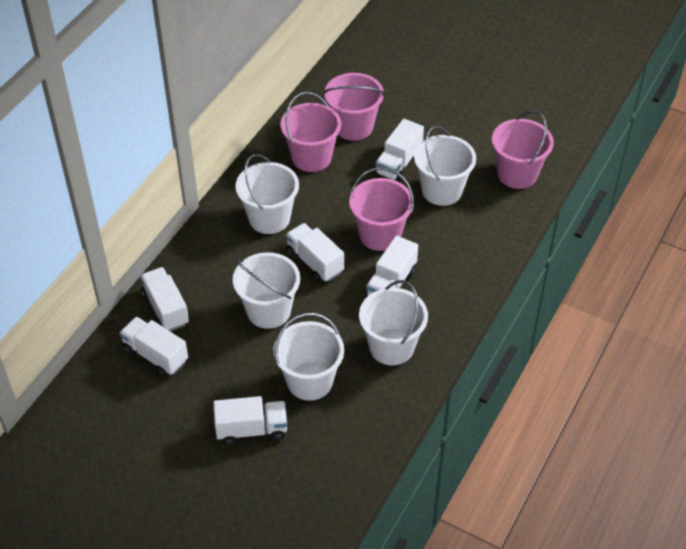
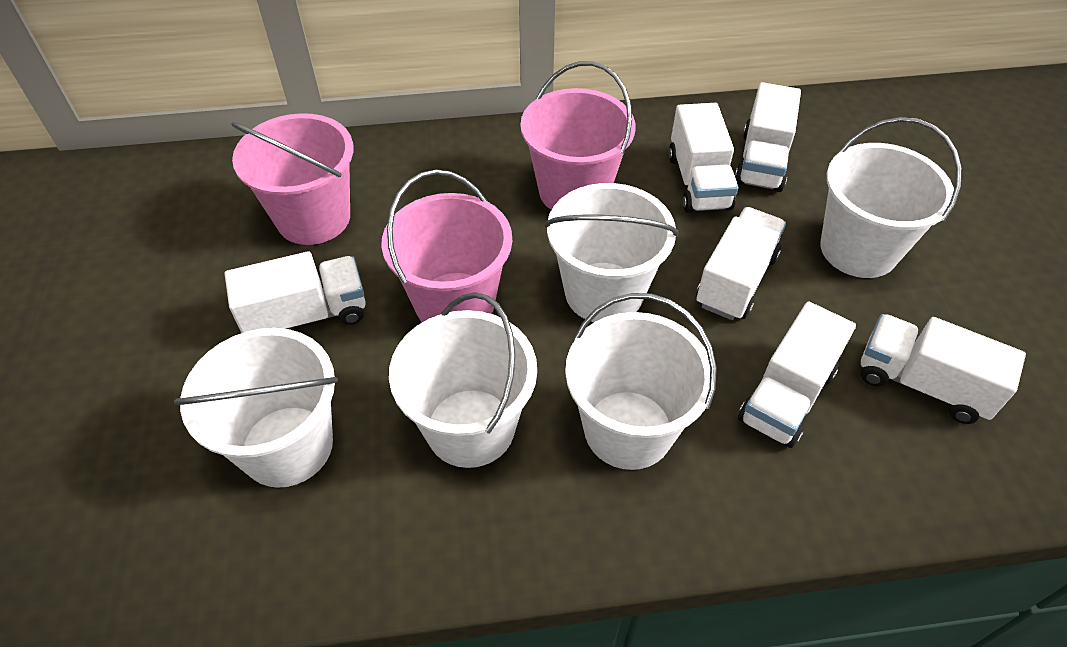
pink bucket: [280,92,341,172] [323,73,385,141] [349,167,414,251] [492,110,554,189] = 4 -> [231,113,353,245] [381,169,512,322] [520,61,635,210] = 3

